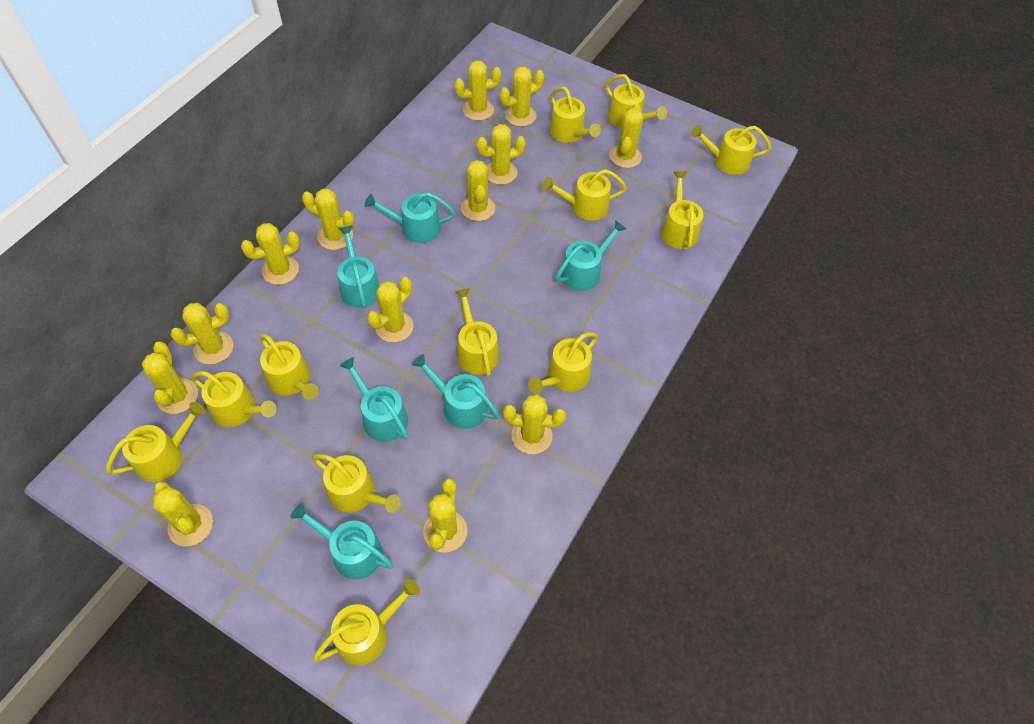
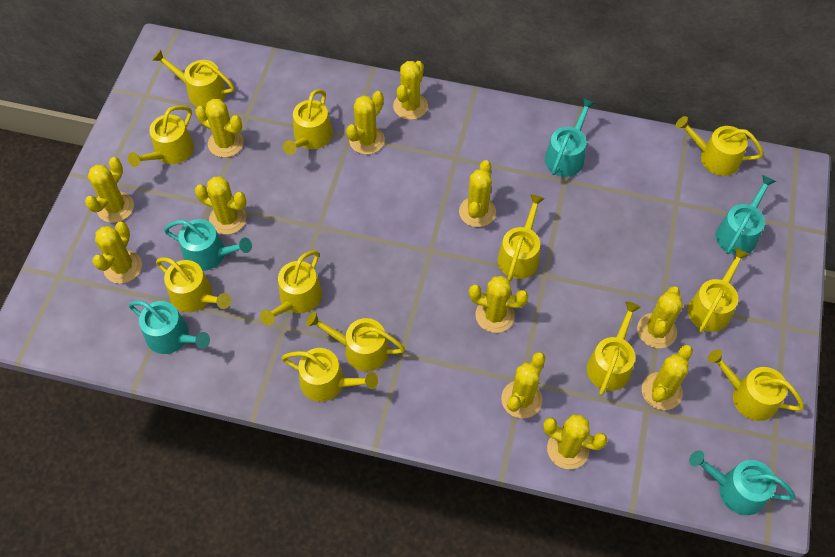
turquoise watering can: [290,503,393,580] [337,225,380,308] [340,357,408,442] [365,192,455,243] [412,354,500,429] [556,220,626,291] = 6 -> [128,301,210,354] [164,219,252,271] [545,98,595,177] [689,450,796,515] [716,175,776,255] = 5
yellow cactus: [142,342,198,414] [153,482,213,546] [170,303,233,364] [241,223,300,285] [302,189,354,250] [367,277,414,343] [423,478,467,552] [454,60,502,121] [461,160,495,221] [477,124,526,185] [500,67,544,127] [503,394,566,454] [609,104,643,168] = 13 -> [85,157,134,223] [92,221,142,284] [195,99,244,157] [195,176,246,234] [346,91,385,154] [393,61,428,120] [459,160,496,227] [469,276,529,333] [501,352,546,418] [543,415,608,469] [637,286,683,348] [642,345,693,410] = 12

